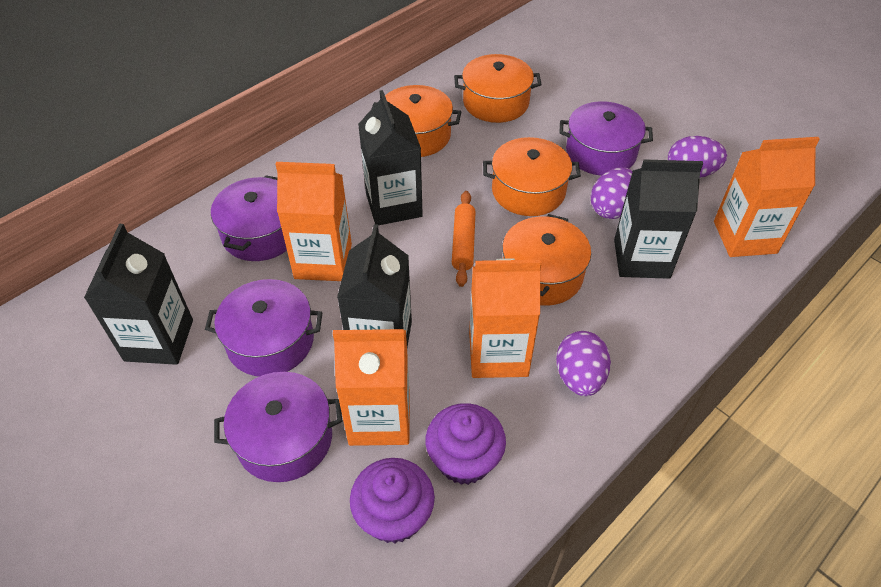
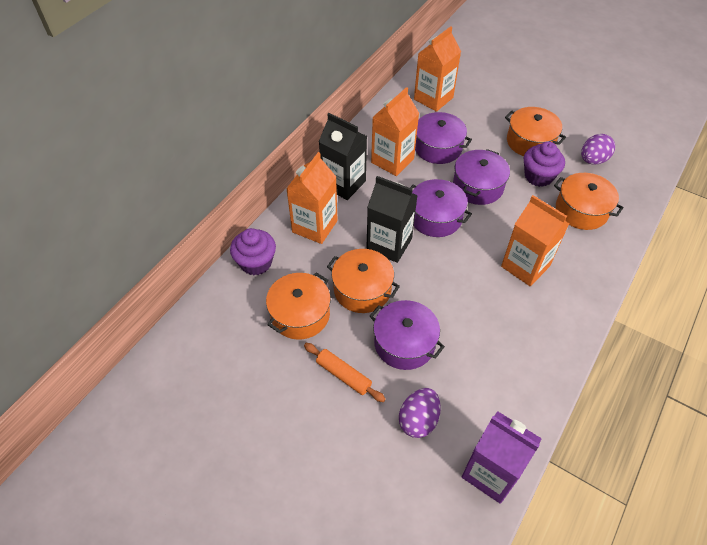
black carton: [84,224,193,365] [337,224,412,347] [358,90,423,225] [614,159,703,279] = 4 -> [319,113,367,200] [366,176,418,263] = 2
purple carton: none = 0 -> [462,411,542,504] = 1
purple egg: [556,331,611,396] [590,167,632,219] [668,136,727,178] = 3 -> [399,388,441,438] [581,134,615,165] = 2

